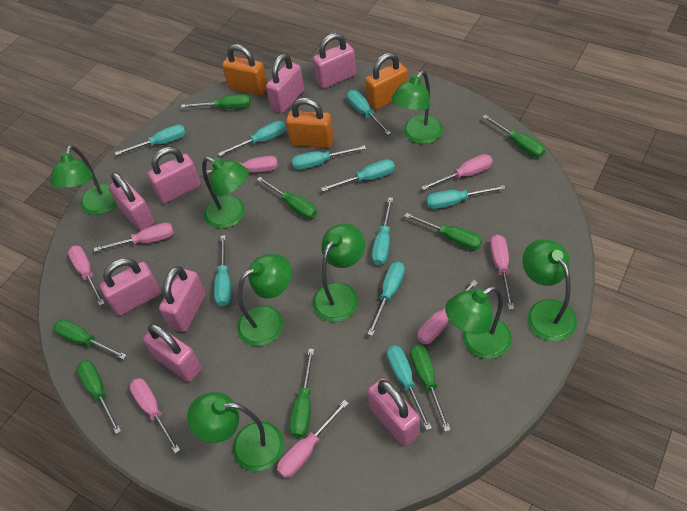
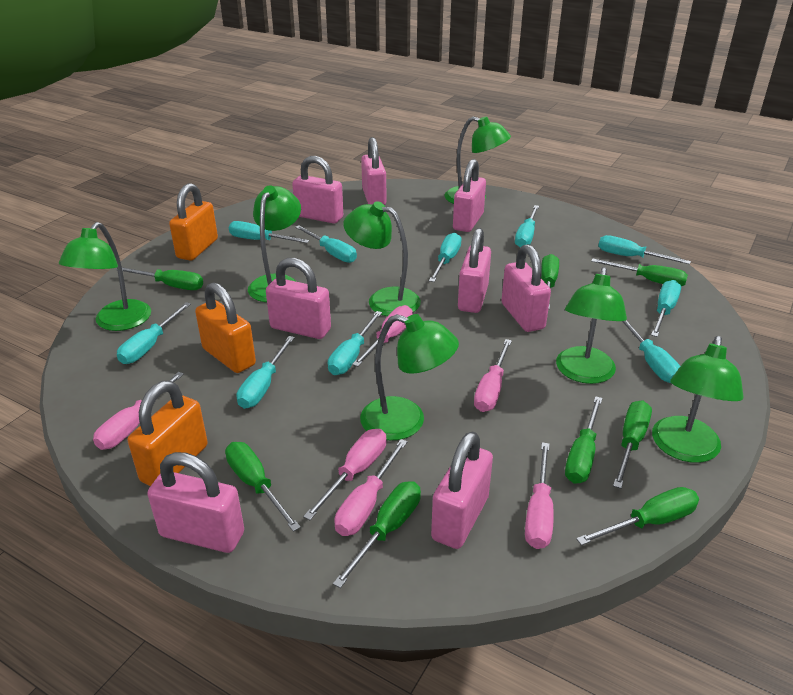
green lamp: [50,145,117,215] [187,392,284,471] [202,157,249,229] [237,254,292,346] [313,223,365,322] [392,71,443,144] [445,286,512,359] [522,239,577,341] = 8 -> [59,222,151,331] [248,185,301,302] [343,201,421,316] [360,314,459,440] [445,116,511,204] [556,267,627,384] [652,336,744,463] = 7
pink screwdriver: [68,246,105,306] [94,223,174,252] [129,378,180,454] [207,156,278,174] [277,400,349,478] [417,280,478,344] [421,154,493,190] [490,235,514,310] = 8 -> [93,372,184,450] [303,429,386,520] [334,439,407,536] [352,305,413,367] [474,339,512,412] [525,442,554,549] = 6

